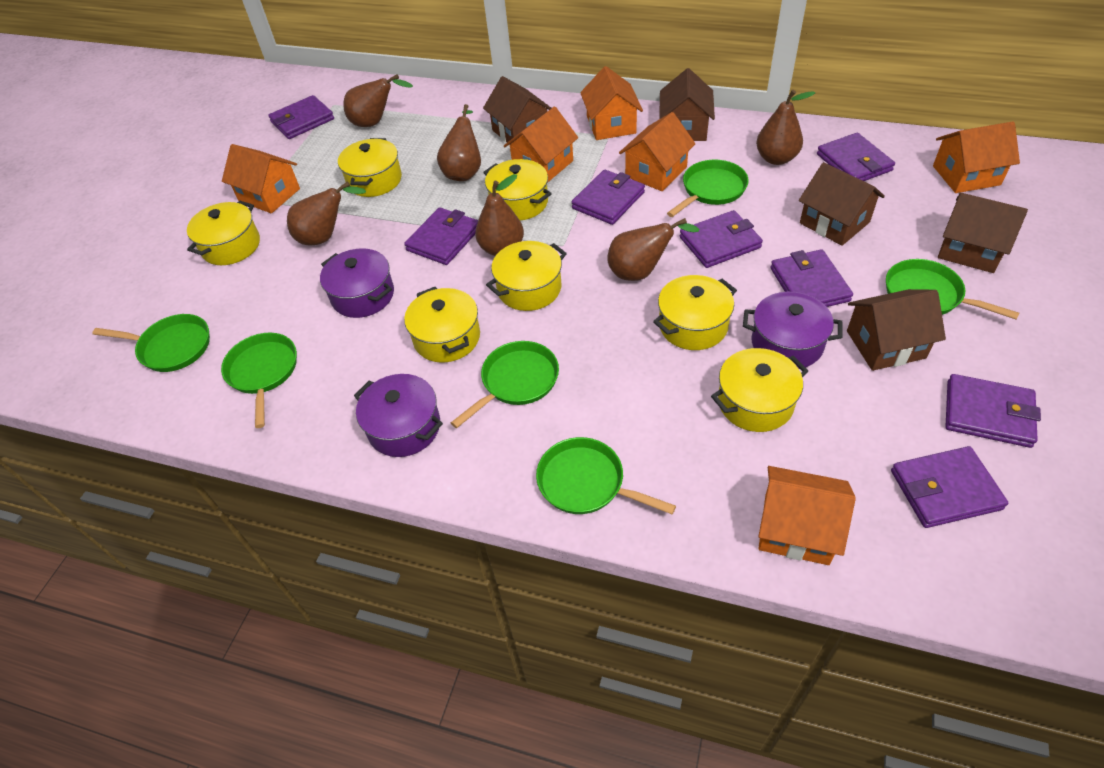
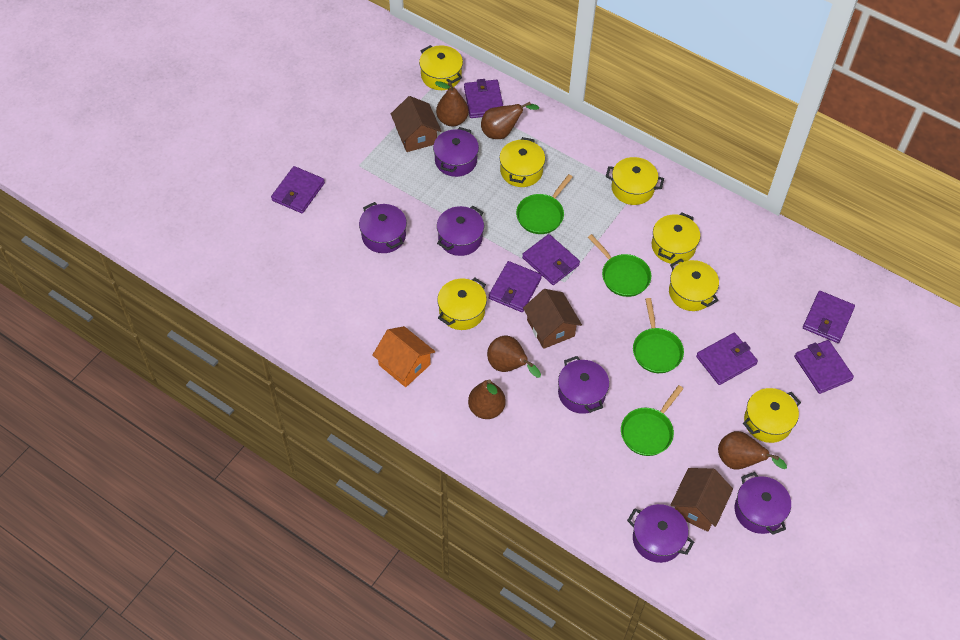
brown house: [483,76,551,145] [659,68,715,141] [799,162,885,246] [847,289,946,371] [938,193,1028,273] = 5 -> [391,96,441,152] [523,289,582,349] [671,468,733,532] = 3
brown pear: [287,181,366,245] [343,74,413,127] [437,104,481,181] [475,174,524,256] [607,218,699,281] [756,90,815,165] = 6 -> [435,81,469,126] [468,379,506,419] [481,102,539,139] [487,336,541,378] [718,431,787,470] = 5
green pan: [92,314,210,372] [221,333,297,428] [451,341,559,428] [536,437,676,514] [667,160,749,217] [886,259,1019,320] = 6 -> [516,174,573,234] [588,234,651,297] [621,385,684,456] [633,298,684,373] = 4
orange house: [222,144,300,213] [504,107,578,183] [580,66,643,140] [619,112,696,191] [758,466,856,565] [933,121,1020,193] = 6 -> [373,326,435,387] = 1
purple pot: [320,248,394,318] [354,374,443,457] [743,292,842,369] = 3 -> [359,202,407,253] [433,127,479,177] [437,206,484,256] [558,356,609,414] [627,504,694,563] [735,472,791,535] = 6
purple wallet: [268,95,334,139] [404,207,478,265] [572,170,645,225] [680,210,763,268] [771,249,853,307] [817,133,895,181] [891,446,1008,528] [945,374,1041,448] = 8 -> [271,166,325,213] [464,79,503,118] [489,261,542,312] [522,234,580,285] [696,333,758,385] [794,340,854,394] [803,291,855,343] = 7

